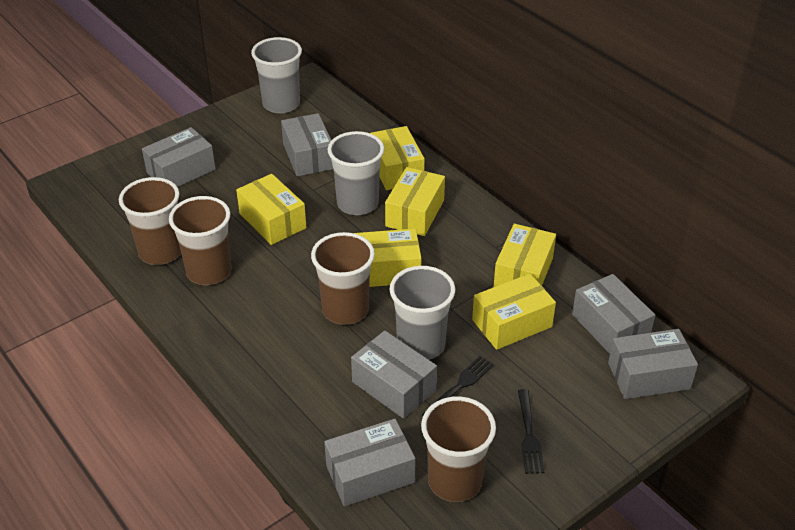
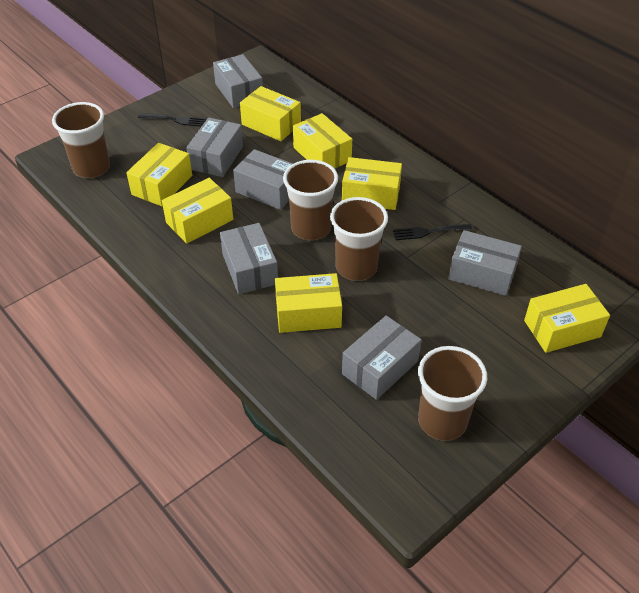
grey cup: [251,37,302,113] [328,131,384,215] [390,266,455,360] = 3 -> none = 0
yellow box: [236,174,307,245] [354,229,421,287] [370,126,425,190] [385,167,445,236] [472,274,556,350] [494,224,556,287] = 6 -> [126,143,192,206] [162,178,233,244] [240,86,301,141] [275,273,342,333] [293,113,352,169] [342,157,402,210] [524,284,610,353] = 7

